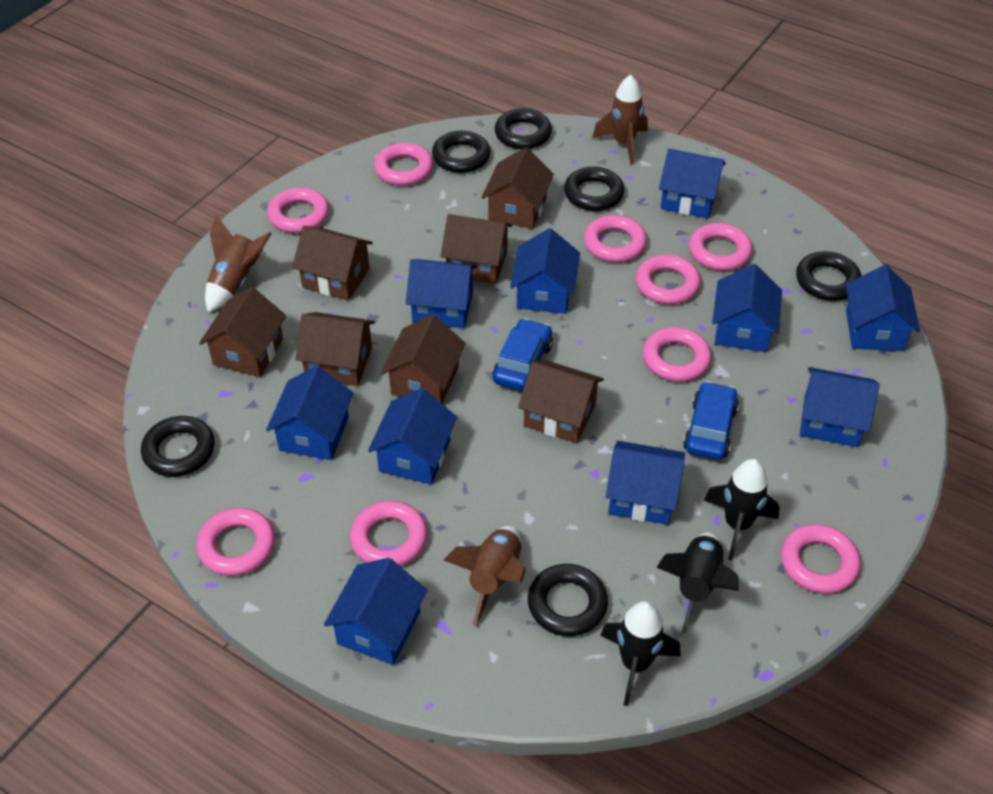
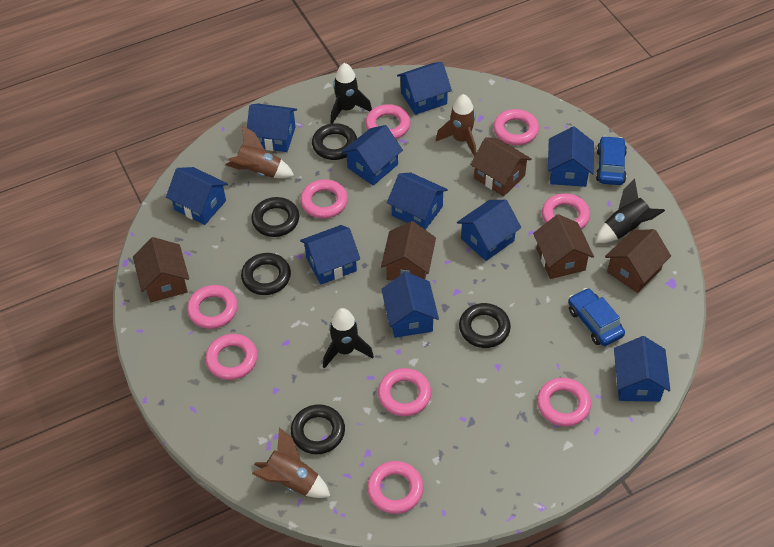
black ring: [141,416,215,477] [432,131,490,173] [495,108,552,149] [528,564,608,636] [564,167,625,211] [796,251,861,301] = 6 -> [241,253,291,295] [251,197,299,237] [291,404,345,454] [312,123,357,160] [459,303,511,348] = 5
brown house: [199,287,286,377] [292,226,373,301] [295,312,375,386] [381,315,466,404] [441,214,512,284] [481,147,554,229] [518,360,604,443] = 7 -> [133,237,189,302] [381,221,436,281] [470,137,532,196] [533,214,594,279] [605,229,671,293] = 5

